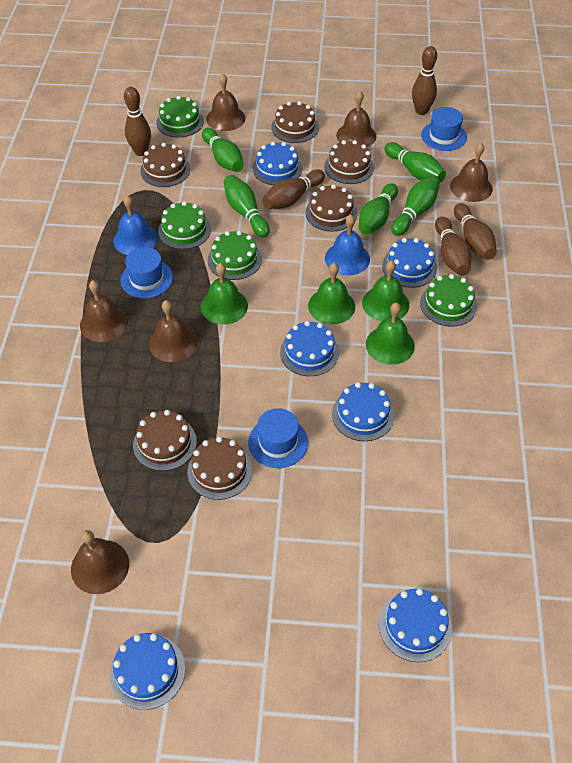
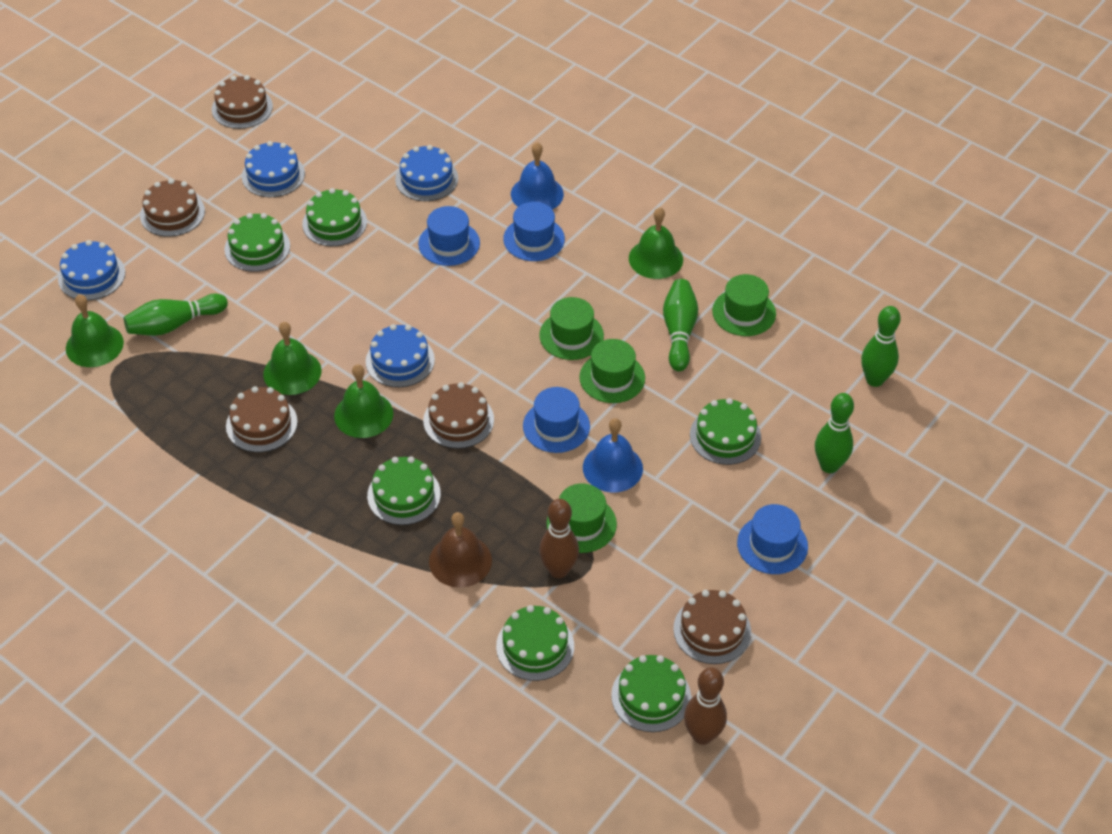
blue cake: [110,633,185,710] [253,141,302,185] [280,321,339,376] [332,382,394,441] [379,588,452,662] [382,238,437,288] = 6 -> [58,240,125,301] [242,141,305,197] [366,324,435,387] [395,145,458,201] = 4
blue hat: [121,247,173,298] [248,408,308,468] [421,107,467,151] = 3 -> [418,206,480,266] [503,202,565,261] [523,387,590,453] [737,504,808,574] = 4
brown bell: [71,530,129,594] [80,280,128,342] [149,300,198,362] [206,74,246,131] [336,91,376,147] [450,143,493,202] = 6 -> [429,512,492,588] = 1
brown bowling pin: [124,87,151,156] [262,170,325,209] [412,46,437,115] [435,217,471,276] [454,203,497,260] = 5 -> [539,499,579,578] [684,667,727,745] = 2
brown cake: [133,410,197,471] [140,143,190,187] [187,436,252,500] [271,101,319,143] [305,184,357,232] [324,140,374,184] = 6 -> [140,179,205,237] [212,75,273,129] [226,386,298,452] [423,382,494,449] [673,590,751,664] = 5
green bowling pin: [202,128,244,172] [224,175,270,238] [359,183,398,235] [384,142,446,183] [391,175,440,236] = 5 -> [124,294,228,336] [663,279,698,372] [815,393,854,473] [861,306,901,387] = 4
green cake: [156,96,204,137] [158,201,211,249] [207,231,262,280] [420,274,477,327] = 4 -> [224,213,290,272] [302,188,367,246] [367,456,441,525] [496,605,574,681] [611,655,691,732] [690,398,761,465] = 6
green hat: none = 0 -> [539,297,604,360] [546,483,617,553] [579,339,645,403] [712,274,776,336] = 4

